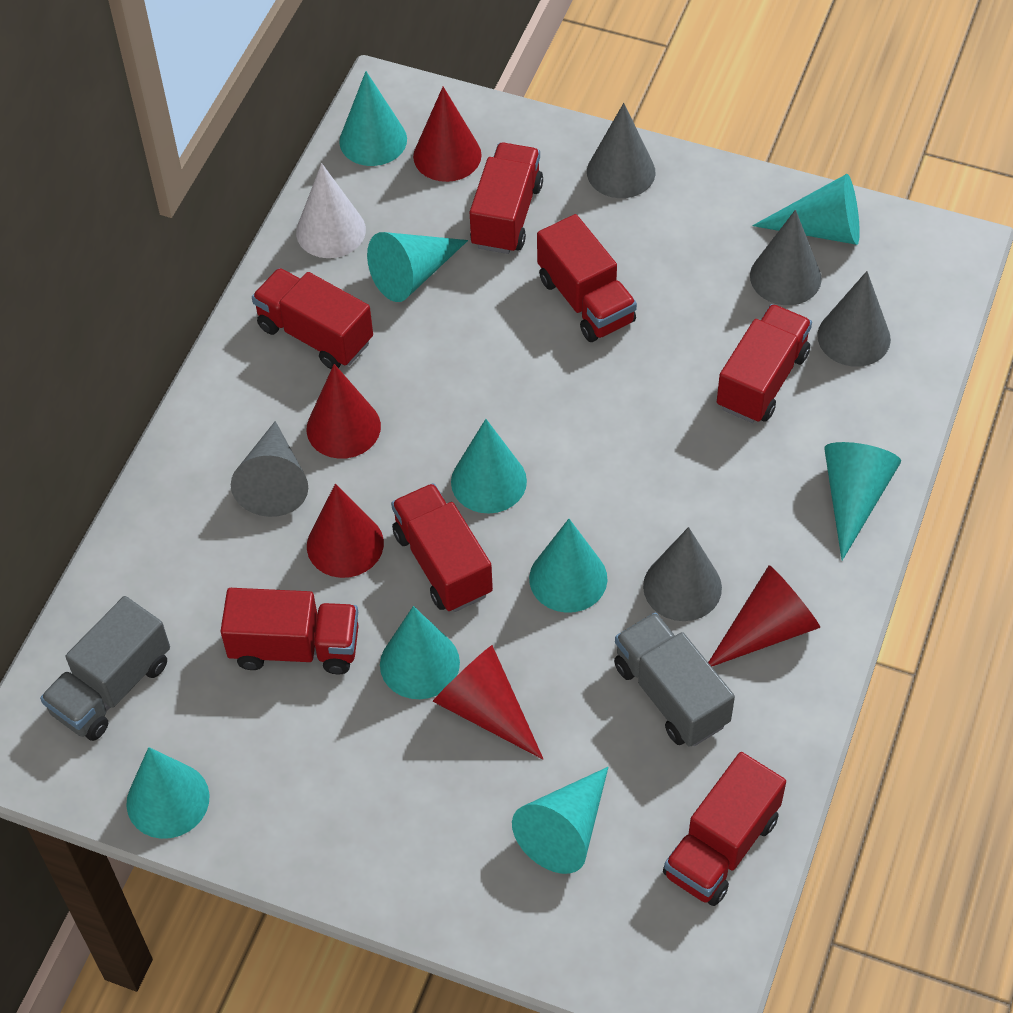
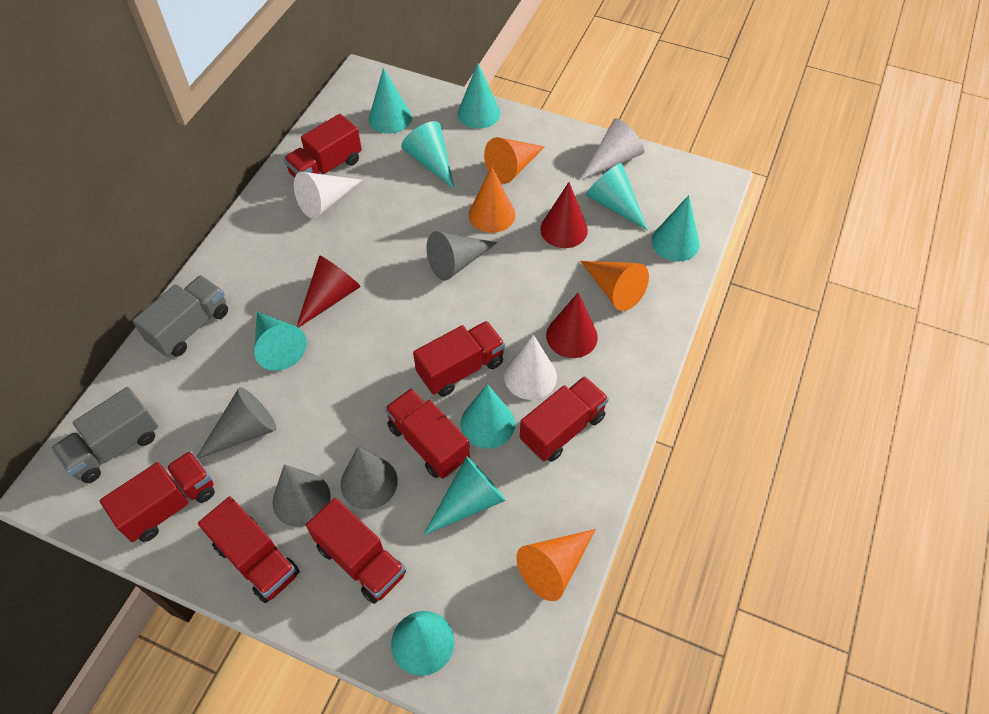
grey cone: [231,421,308,517] [587,103,656,198] [643,527,722,621] [750,210,822,305] [817,271,891,367] = 5 -> [197,387,277,459] [272,464,331,527] [340,447,398,510] [427,231,497,281] = 4
orange cone: none = 0 -> [469,167,515,233] [484,137,545,184] [516,529,596,601] [580,261,649,311] = 4
red cone: [307,364,381,459] [307,484,384,578] [413,87,482,182] [433,645,543,759] [708,565,820,667] = 5 -> [296,256,361,328] [540,182,588,248] [546,293,598,358] = 3
white cone: [296,163,366,258] = 1 -> [294,172,362,219] [504,335,557,400] [580,118,644,180] = 3

